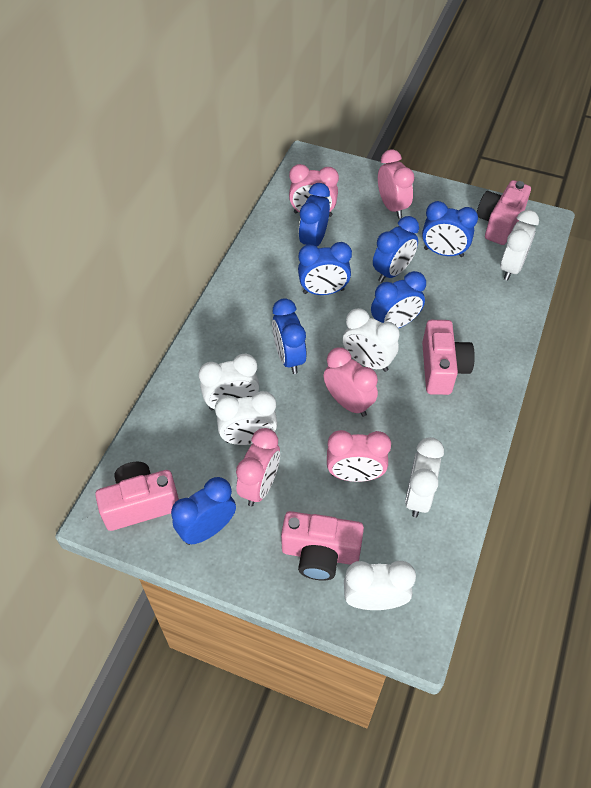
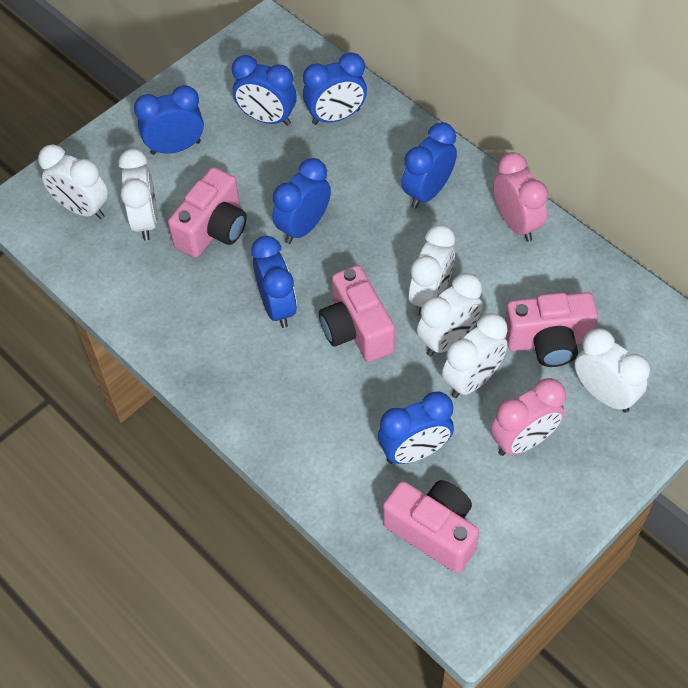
pink clock: [236,428,280,507] [289,164,339,217] [324,347,378,417] [327,430,391,482] [378,149,414,218] = 5 -> [491,378,566,456] [493,152,548,242] = 2

